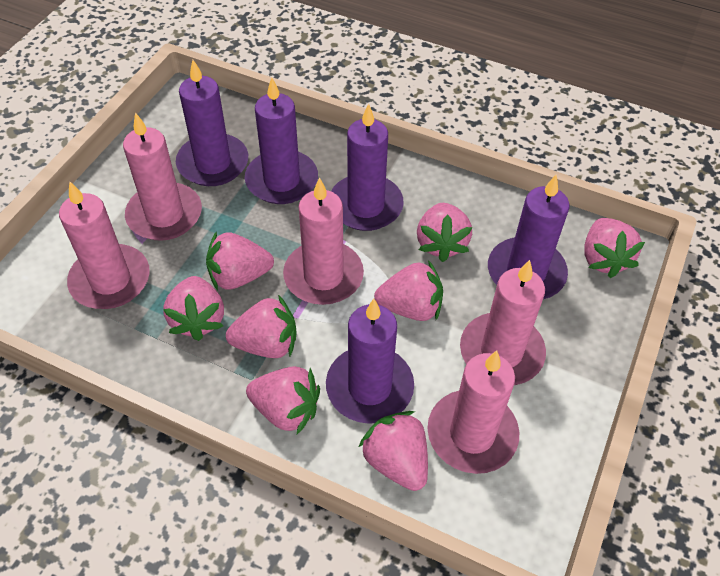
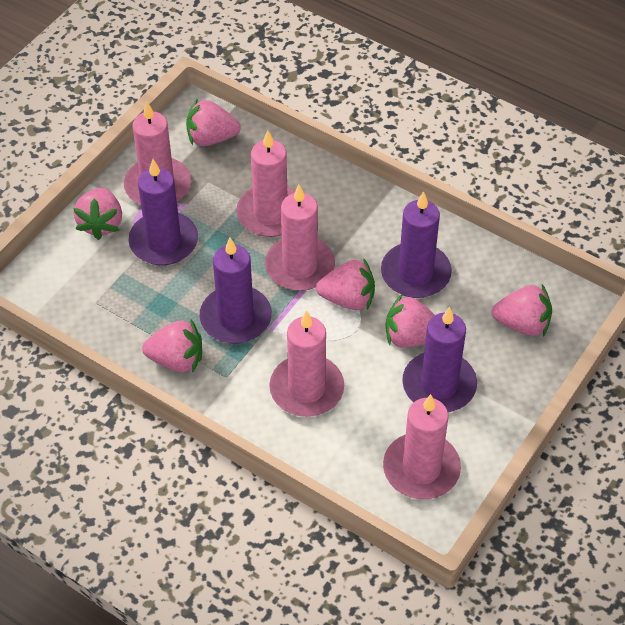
pink strawberry: [163,276,224,341] [206,231,274,291] [226,295,297,358] [246,366,320,434] [359,411,428,491] [374,260,443,321] [417,203,472,262] [584,218,645,278] = 8 -> [73,188,122,240] [142,320,202,373] [186,98,241,146] [316,258,375,310] [386,294,435,348] [491,284,552,337] = 6
purple candle: [176,60,248,186] [245,77,318,204] [326,299,414,424] [331,104,404,231] [488,175,569,299] = 5 -> [129,159,198,265] [199,238,272,343] [381,191,452,298] [402,307,477,412] = 4

